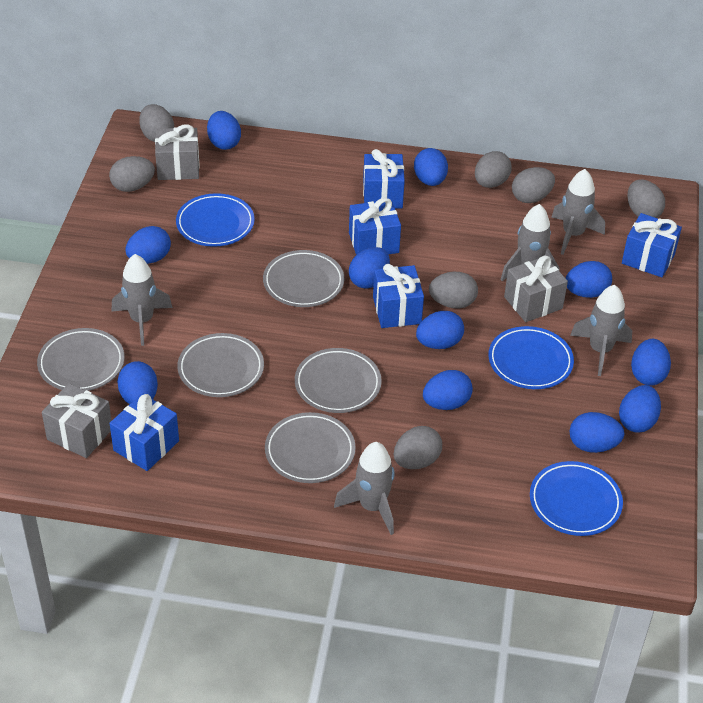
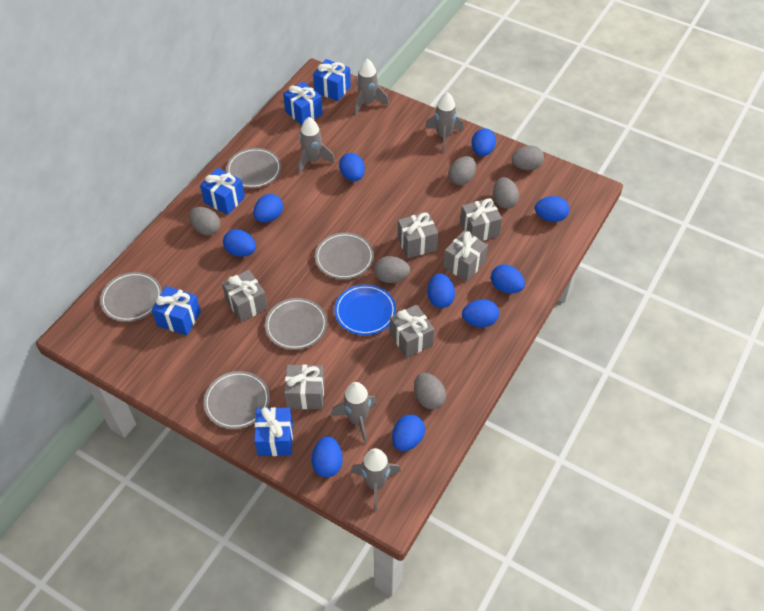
blue egg: [117,361,158,404] [126,226,171,264] [207,111,241,150] [349,247,390,289] [414,148,448,186] [416,311,464,349] [423,370,473,410] [566,261,612,298] [569,412,624,453] [619,385,661,433] [631,339,671,386] = 11 -> [223,229,256,257] [253,194,283,223] [311,436,343,478] [339,153,365,181] [392,415,425,451] [427,274,455,308] [462,299,499,327] [472,128,496,156] [491,264,525,293] [535,196,569,222] = 10
blue plate: [176,193,255,247] [488,326,574,389] [530,461,623,536] = 3 -> [335,284,396,335] = 1
grey egg: [109,156,155,192] [139,104,174,142] [394,426,442,469] [429,272,478,309] [475,151,512,188] [512,167,555,203] [627,179,665,218] = 7 -> [189,207,220,236] [374,256,410,283] [414,373,446,409] [449,156,476,185] [493,177,519,209] [512,145,544,170] = 6
grey gift: [42,383,112,458] [155,124,200,180] [504,256,568,322] = 3 -> [222,270,268,322] [284,364,324,409] [390,305,434,358] [398,212,438,258] [443,231,488,282] [460,198,502,241] = 6

